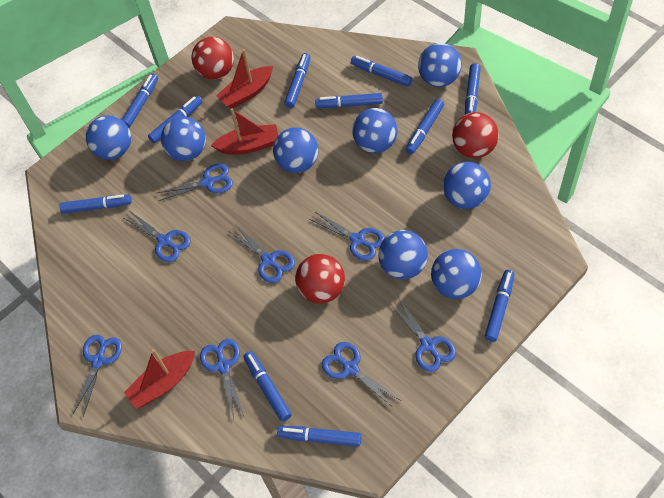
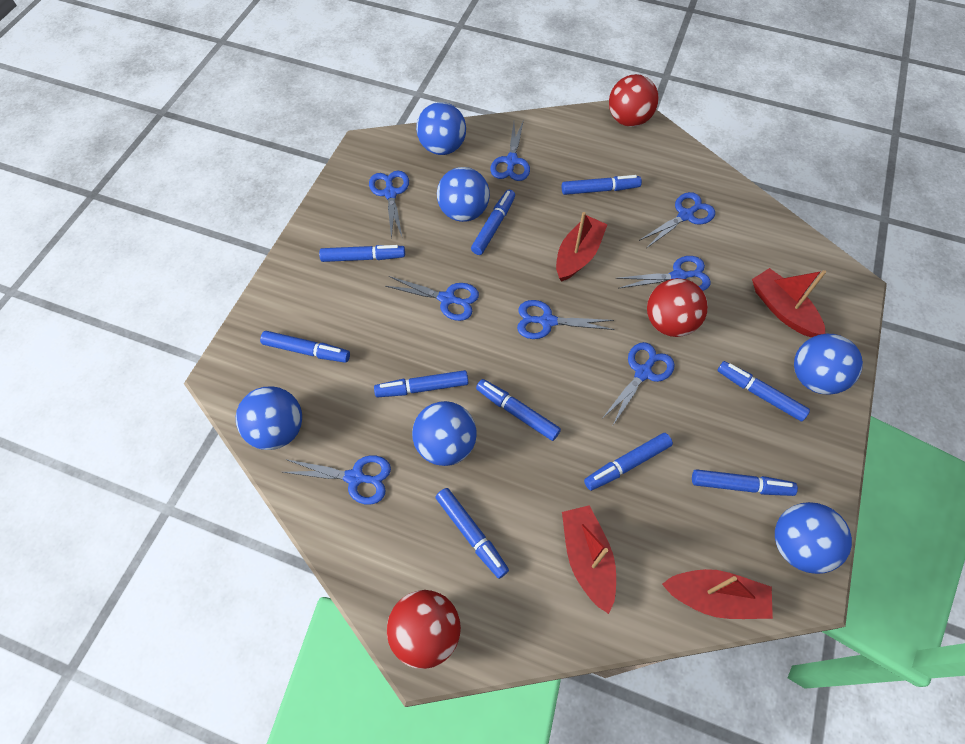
blue ball: [86,115,131,160] [161,116,206,161] [273,127,318,173] [352,108,398,153] [378,230,428,279] [418,43,462,87] [431,249,482,299] [443,162,491,209] = 8 -> [236,386,302,450] [412,401,477,466] [416,102,466,155] [437,167,490,222] [775,502,852,574] [794,334,863,395] = 6
blue marker: [59,195,132,214] [122,73,158,128] [148,96,203,143] [244,351,292,421] [277,426,361,447] [284,53,310,108] [315,93,383,108] [351,56,412,87] [406,99,444,154] [465,63,481,115] [485,270,515,342] = 11 -> [260,331,350,363] [319,245,405,262] [374,370,468,397] [436,488,509,579] [471,190,515,255] [476,379,561,441] [562,175,642,195] [584,433,673,491] [692,469,798,496] [717,361,810,421] = 10
red boat: [124,349,195,409] [211,108,278,154] [216,49,273,109] = 3 -> [556,212,608,282] [562,505,616,614] [662,569,773,619] [752,268,826,337] = 4

